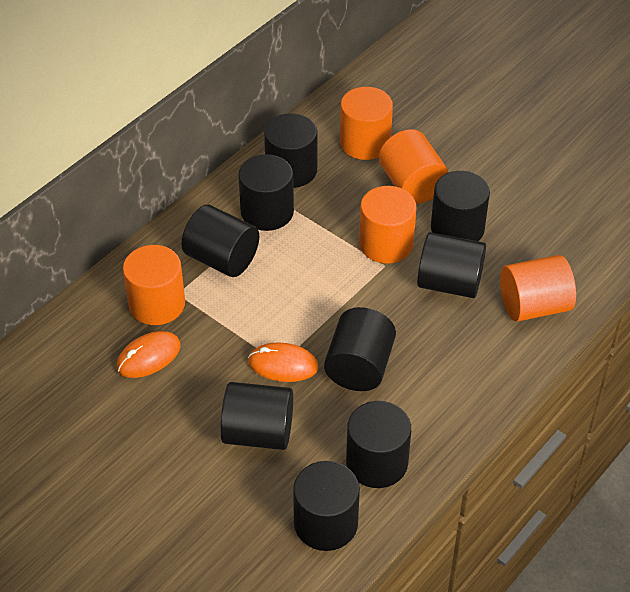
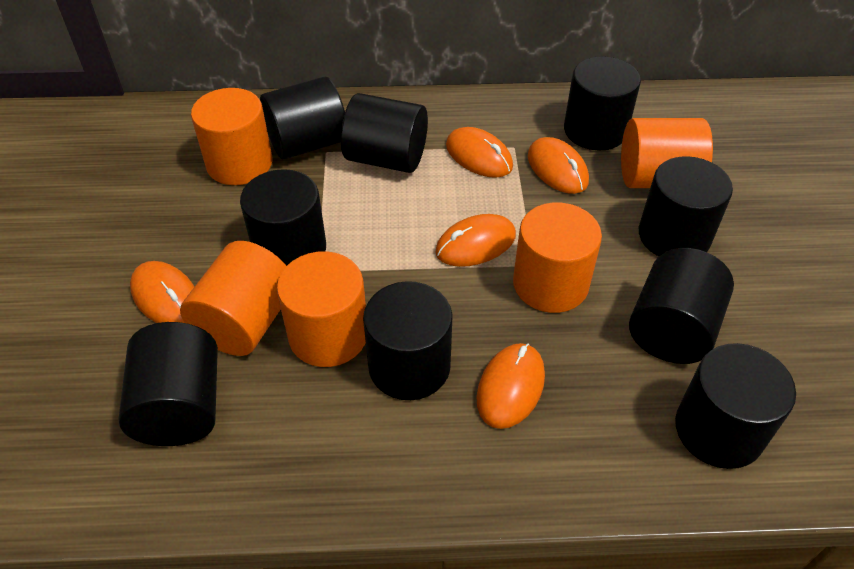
orange mouse: [117,331,180,378] [248,342,318,382] = 2 -> [130,261,195,323] [435,214,516,267] [446,127,513,178] [476,343,545,429] [528,137,589,194] = 5

